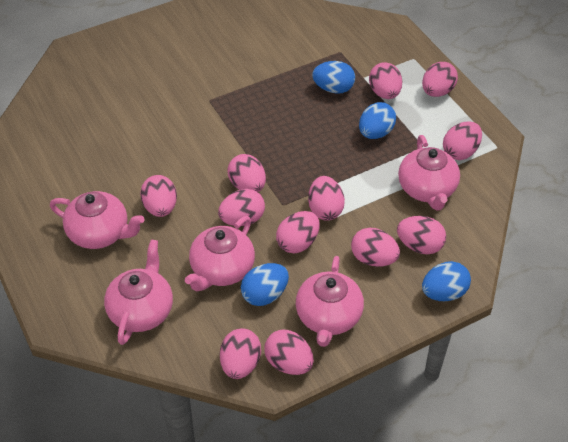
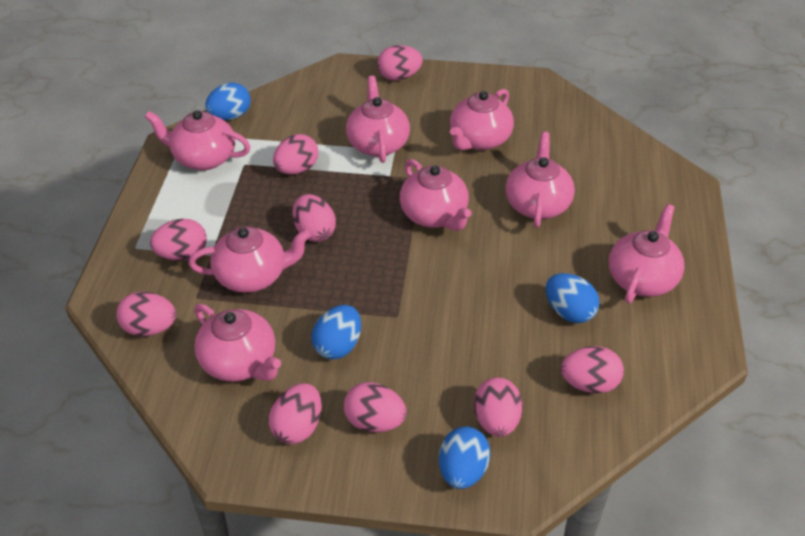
pink egg: [140,175,177,217] [218,189,265,226] [220,328,261,379] [228,154,266,192] [264,330,314,375] [276,211,320,253] [308,176,345,221] [351,228,400,267] [369,62,402,99] [397,216,446,254] [422,62,458,97] [443,121,482,160] = 12 -> [116,292,176,337] [150,219,207,261] [269,383,322,444] [273,134,318,175] [292,194,336,242] [344,382,407,432] [377,45,423,81] [474,377,523,437] [560,346,624,394] = 9
pink teapot: [50,191,144,249] [104,239,173,345] [185,216,255,291] [296,256,364,347] [398,135,460,211] = 5 -> [145,110,250,170] [189,226,311,293] [194,304,281,382] [346,76,410,163] [400,159,471,231] [450,89,514,150] [506,132,575,228] [609,204,684,303] = 8

